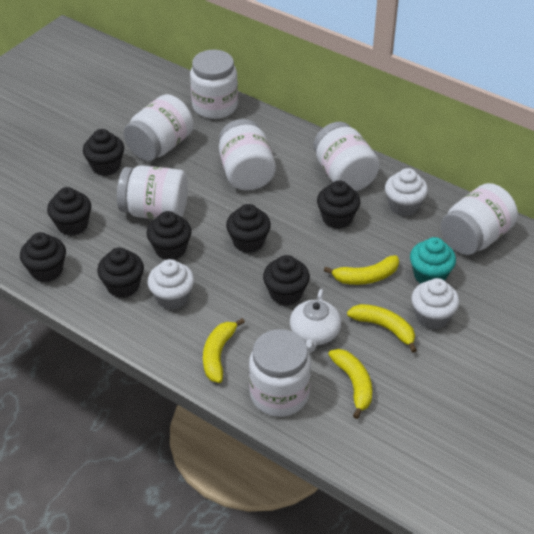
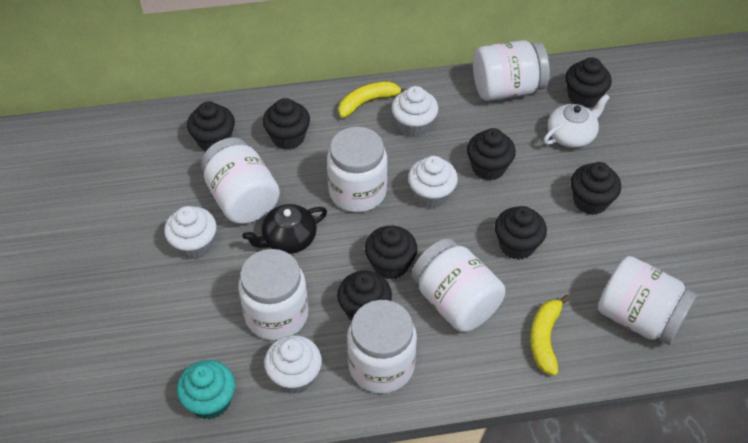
black teapot: none = 0 -> [242,204,327,254] = 1
white cupcake: [147,259,194,310] [385,168,428,216] [411,278,459,329] = 3 -> [164,206,216,259] [264,335,322,394] [392,86,438,138] [408,156,458,209] = 4
yellow banana: [203,318,245,383] [324,255,399,285] [328,349,372,419] [347,304,417,353] = 4 -> [338,81,407,118] [530,295,570,376] = 2

